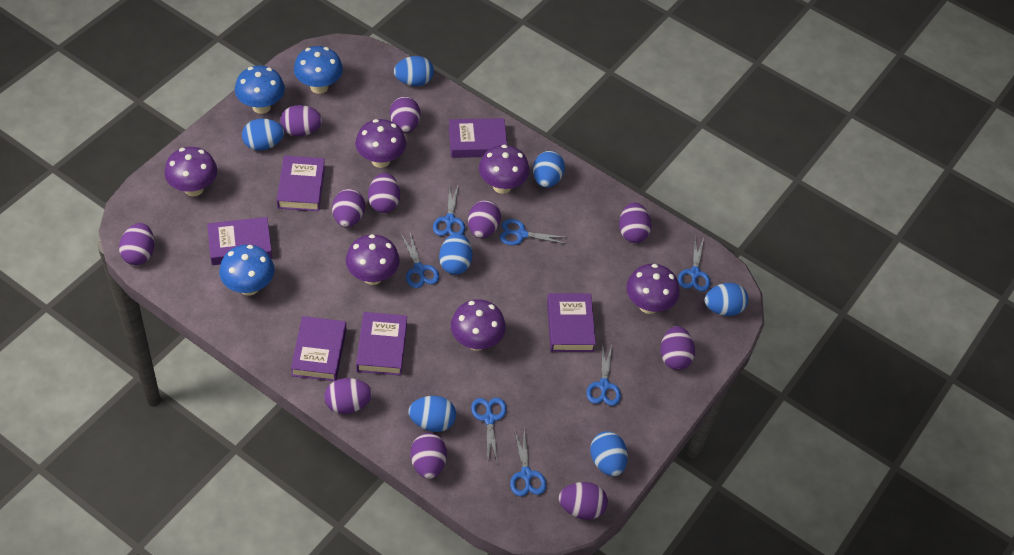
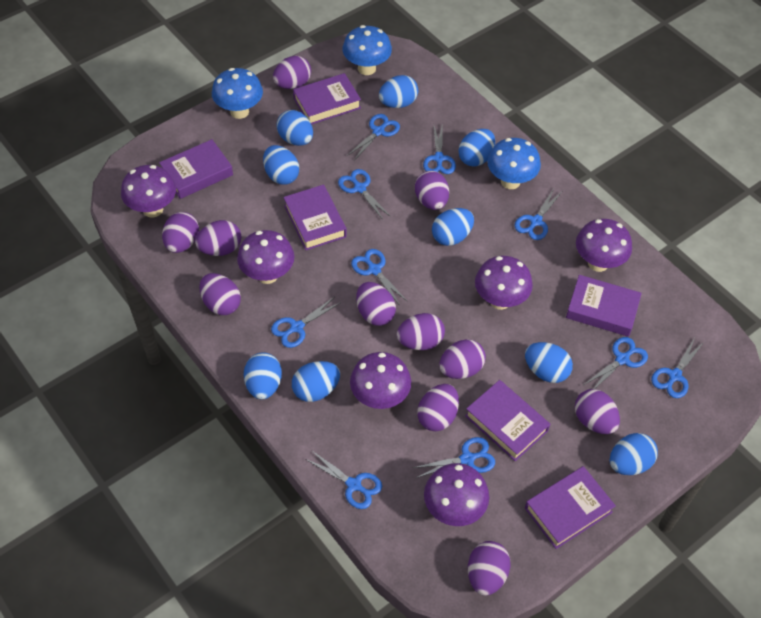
blue egg: [242,119,284,151] [394,56,434,86] [408,396,456,432] [439,233,472,275] [533,151,565,187] [590,431,628,476] [705,283,748,316] = 7 -> [244,352,282,399] [263,145,299,185] [276,110,313,146] [292,361,340,402] [379,75,418,108] [432,208,474,246] [458,129,495,166] [525,342,573,383] [610,433,658,475] = 9
blue scissors: [401,233,439,288] [433,185,465,236] [471,398,506,464] [500,219,568,245] [510,429,546,496] [586,343,621,406] [678,238,711,291] = 7 -> [271,297,341,348] [306,450,382,509] [338,169,391,220] [347,114,400,159] [351,249,408,306] [413,437,495,478] [423,126,456,174] [515,189,562,240] [584,337,648,389] [651,338,704,398] = 10

